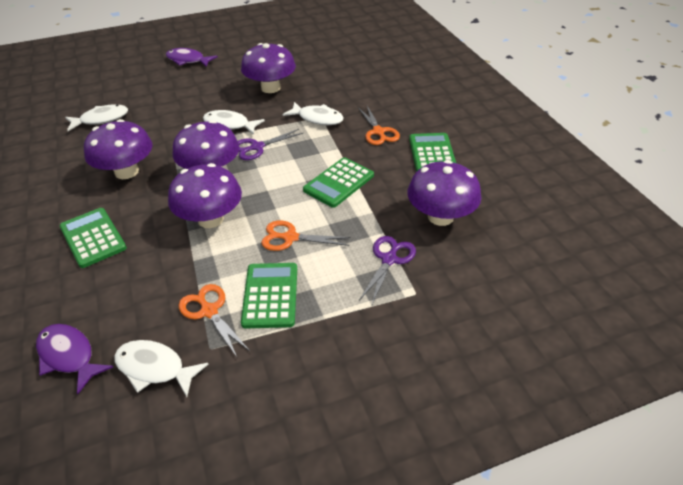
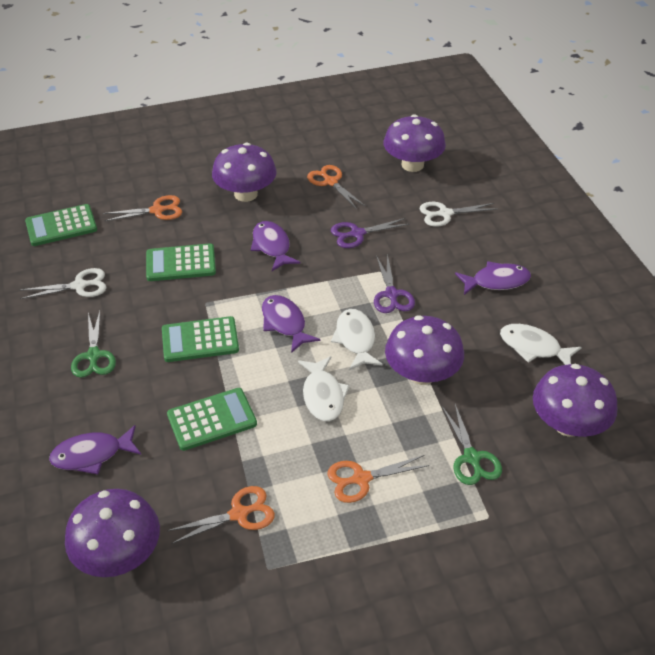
green scissors: none = 0 -> [71,311,116,378] [442,404,502,485] = 2
orange scissors: [179,284,250,359] [261,221,351,251] [358,106,400,145] = 3 -> [103,195,182,221] [167,486,275,544] [307,165,365,209] [327,455,430,503] = 4
purple fish: [36,324,113,394] [166,48,218,67] = 2 -> [49,425,141,474] [251,221,301,271] [262,295,320,353] [455,261,531,295] = 4
white fish: [65,104,128,131] [114,340,208,397] [203,110,265,135] [282,102,344,125] = 4 -> [298,356,350,421] [331,309,383,370] [500,324,582,365] = 3
white scissors: none = 0 -> [20,268,107,299] [420,202,496,227] = 2

